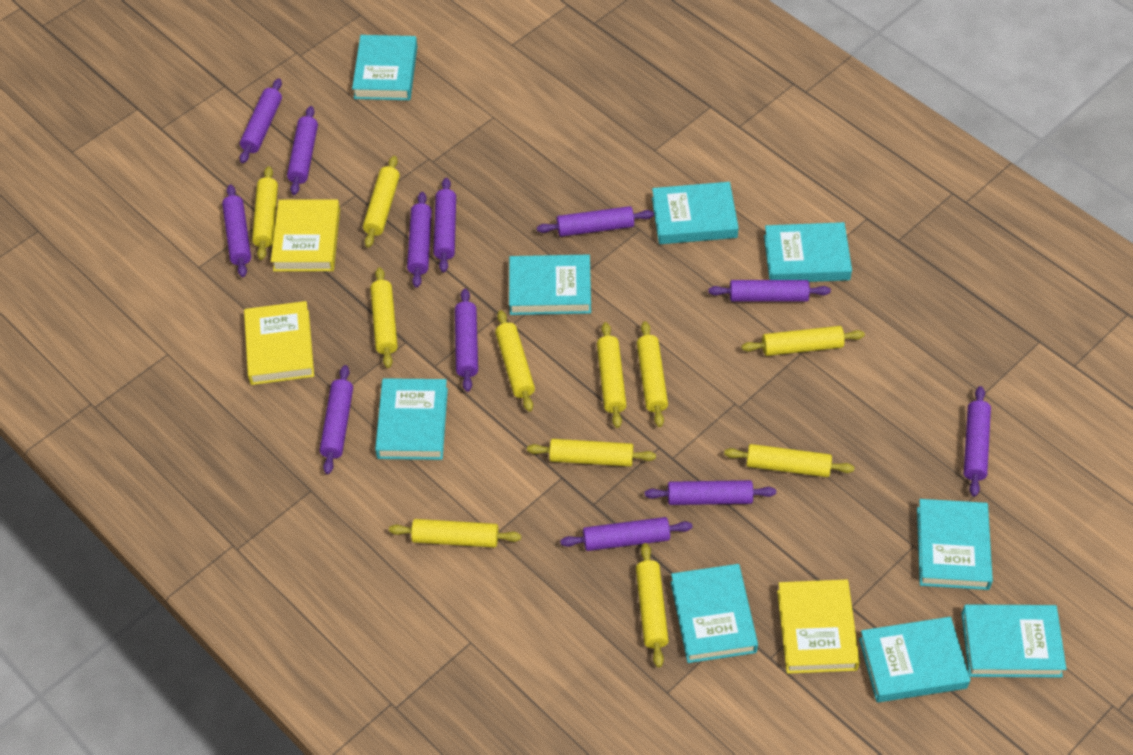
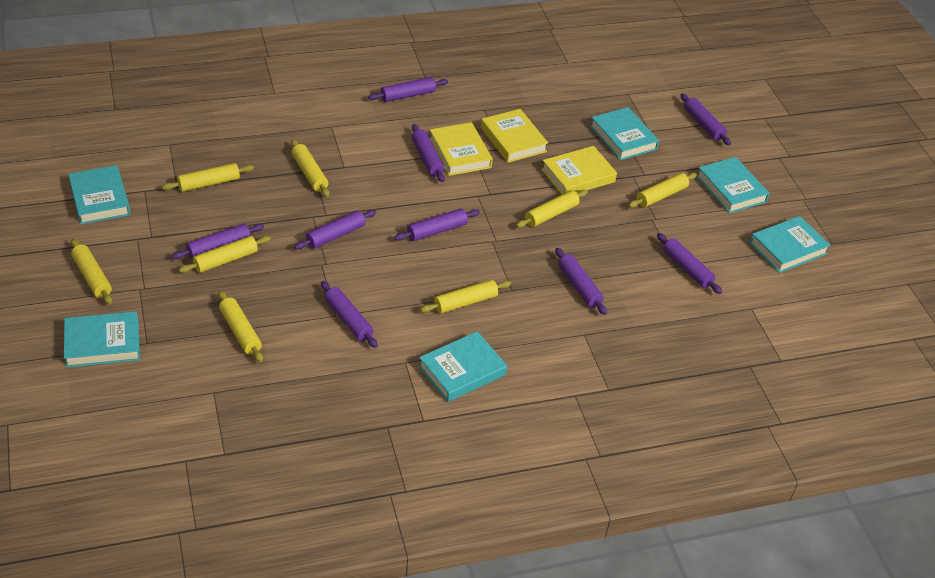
purple rolling pin: [222,185,251,277] [240,78,282,163] [287,106,318,195] [320,365,353,474] [407,192,432,288] [433,178,456,272] [455,289,478,392] [537,206,654,237] [560,517,692,551] [645,480,776,505] [708,280,831,302] [964,386,991,497] = 12 -> [172,224,264,259] [294,210,376,250] [321,281,378,348] [368,77,448,102] [394,209,480,241] [412,124,445,182] [555,248,607,315] [657,233,722,294] [680,93,731,145] = 9
turquoise book: [352,35,417,100] [375,378,448,460] [509,255,591,315] [652,182,739,244] [671,564,758,663] [764,222,852,282] [859,617,970,702] [917,499,993,590] [961,604,1066,678] = 9 -> [64,311,140,368] [68,165,130,224] [419,331,507,402] [590,107,659,160] [696,157,770,213] [749,216,830,273] = 6
yellow rolling pin: [252,166,278,260] [363,156,400,248] [370,267,398,368] [389,519,521,548] [495,310,535,412] [527,439,656,467] [597,322,627,428] [636,543,669,667] [637,321,668,427] [724,444,854,477] [742,326,865,356] = 11 -> [71,239,112,305] [162,163,254,192] [179,236,271,273] [218,291,263,362] [291,139,329,197] [420,280,511,314] [516,190,588,228] [628,173,697,208] = 8

